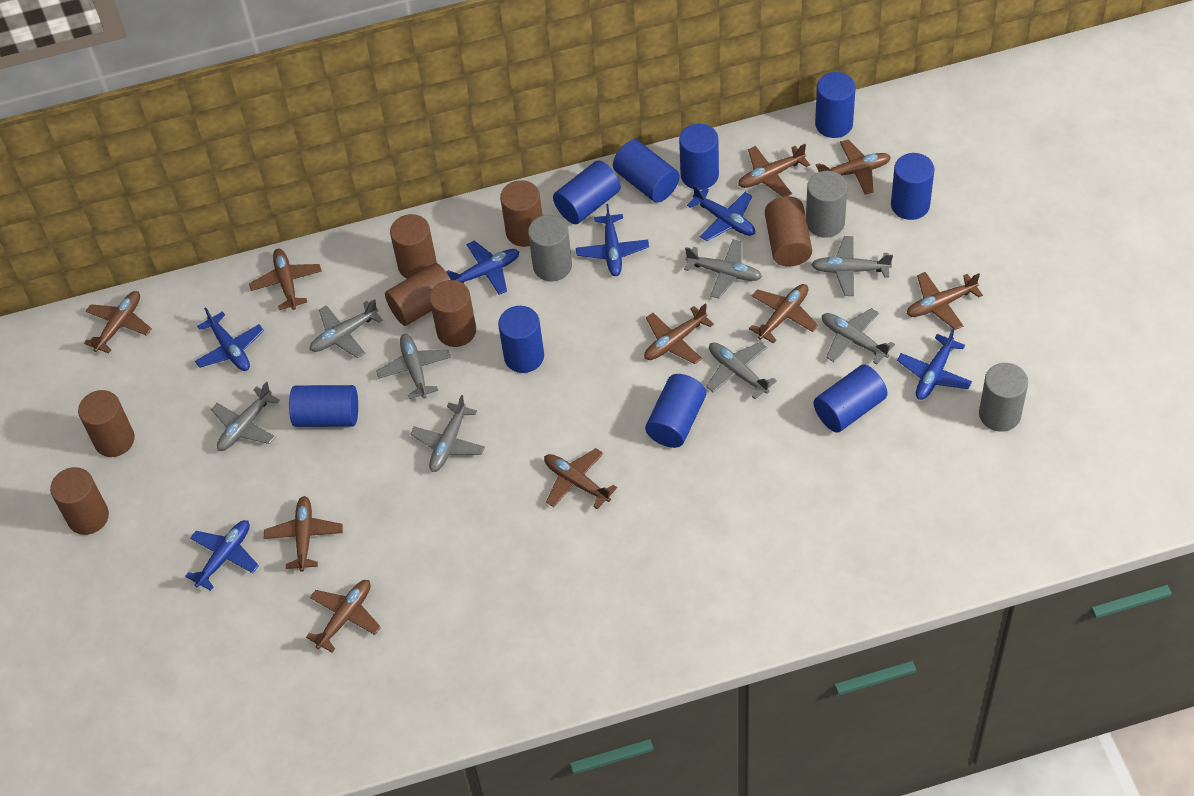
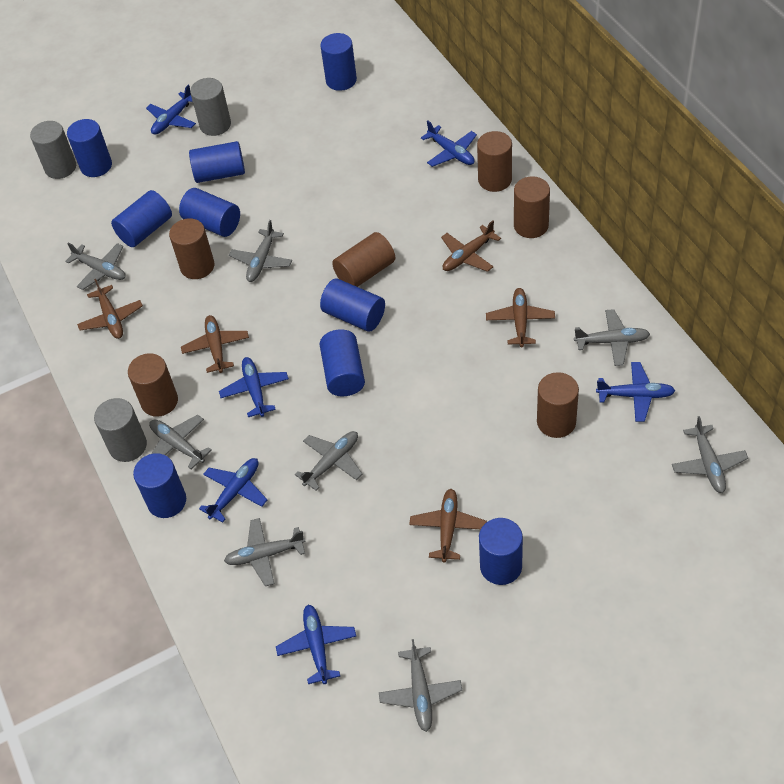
brown cylinder: [50,467,109,535] [78,390,135,457] [385,263,451,326] [390,214,437,279] [429,280,476,347] [500,180,543,247] [765,196,812,266] = 7 -> [128,353,178,417] [169,218,214,279] [332,232,395,287] [477,131,512,192] [514,176,550,238] [537,372,579,438] = 6
brown plane: [84,291,152,354] [249,249,322,310] [264,496,343,572] [306,580,381,653] [544,448,617,509] [644,303,714,364] [738,144,810,197] [749,284,818,344] [816,140,891,195] [907,272,983,330] = 10 -> [77,279,143,339] [181,315,249,373] [409,489,487,562] [441,220,501,272] [486,288,555,347] = 5

